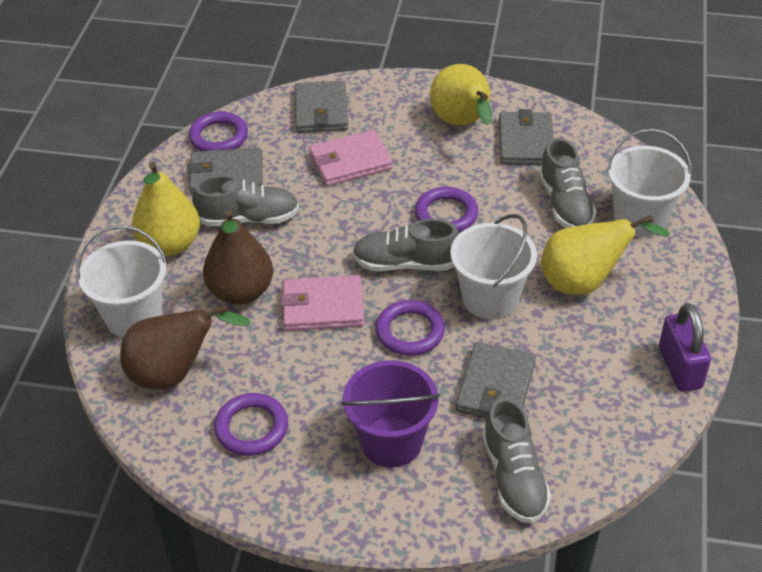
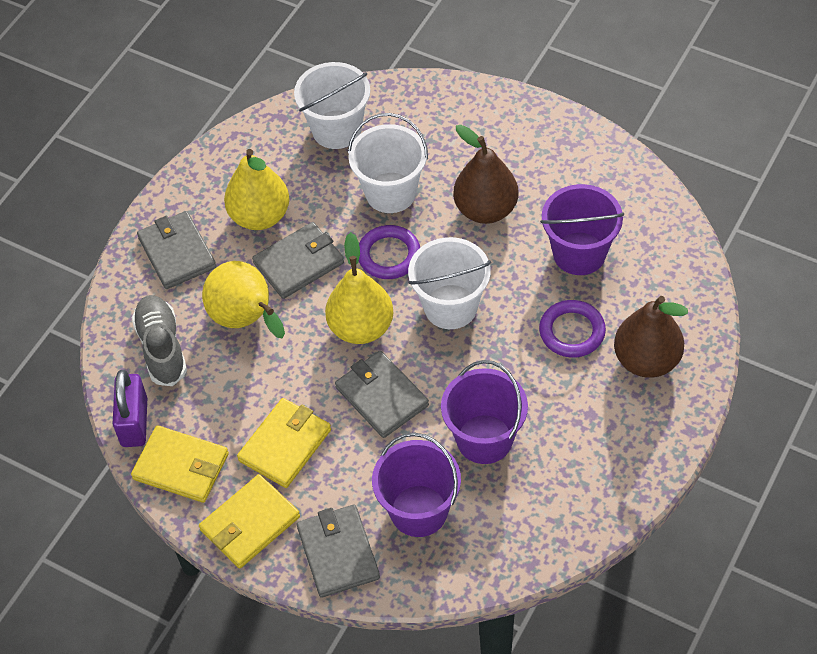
grey shoe: [192,175,299,226] [353,219,459,271] [482,398,551,523] [539,138,597,228] = 4 -> [132,295,187,386] = 1
pink wallet: [281,275,364,331] [309,130,392,186] = 2 -> none = 0
purple bucket: [341,360,440,468] = 1 -> [372,433,461,537] [441,360,528,464] [540,184,624,275] = 3
purple ring: [189,112,248,151] [214,393,288,456] [376,300,445,356] [415,187,478,232] = 4 -> [359,225,420,279] [539,300,606,357] = 2
yellow wallet: none = 0 -> [131,425,229,503] [199,474,300,569] [237,398,331,488] = 3

